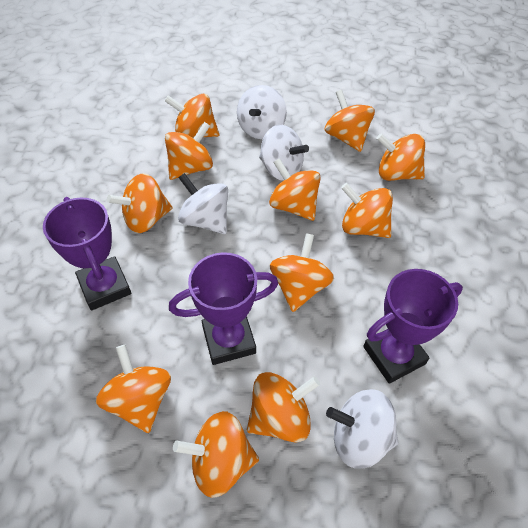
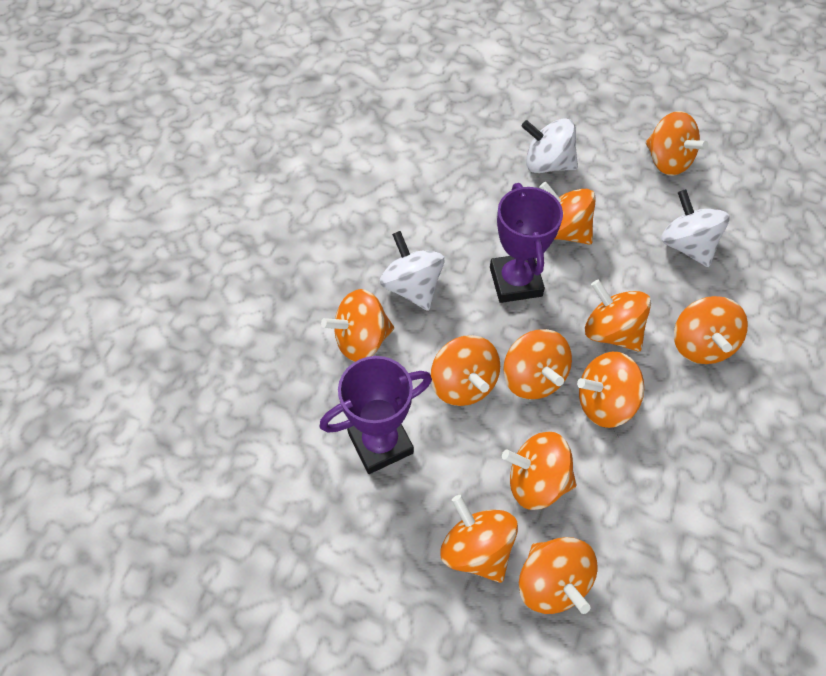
purple trophy: [43,197,131,310] [169,252,278,365] [363,269,463,384] = 3 -> [320,356,432,474] [490,183,563,303] = 2
white spinning top: [178,173,228,234] [237,85,287,139] [259,125,309,181] [326,389,399,469] = 4 -> [380,231,444,311] [522,118,578,173] [661,189,730,267] = 3

